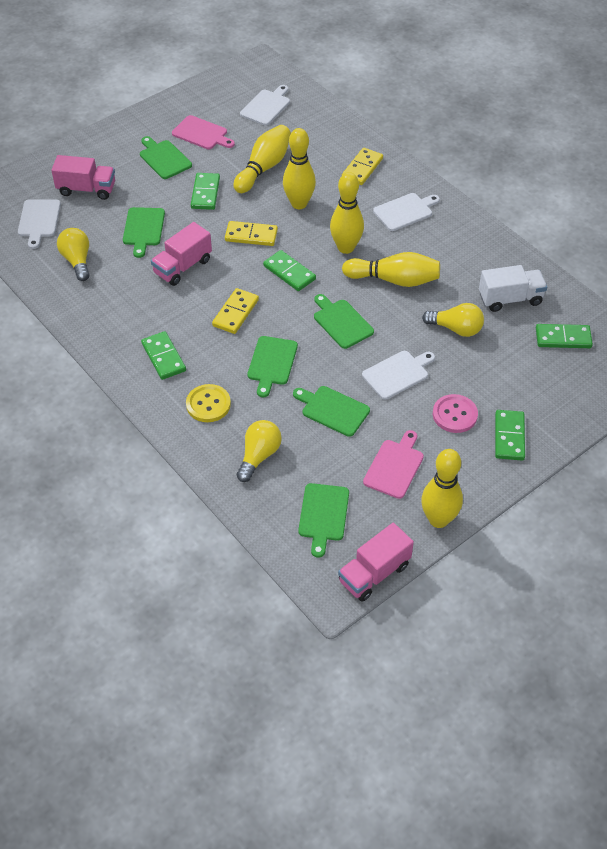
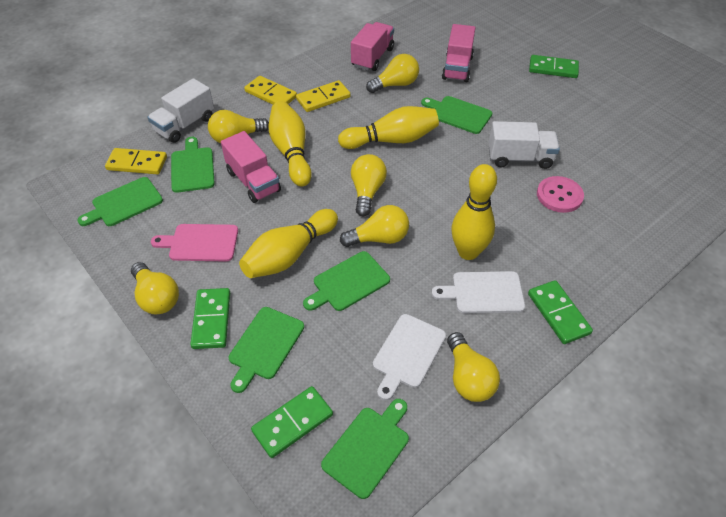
green domino: [141,331,186,380] [191,173,220,210] [263,250,316,291] [495,410,525,461] [536,324,593,348] = 5 -> [190,288,230,349] [251,386,333,458] [528,280,593,344] [529,55,579,78] = 4
pink cutting board: [172,115,235,149] [363,430,424,499] = 2 -> [151,224,238,262] = 1
white cutting board: [18,199,61,249] [240,85,290,126] [362,351,435,400] [373,193,440,231] = 4 -> [373,314,446,400] [432,271,525,313] = 2
white truck: [479,265,547,312] = 1 -> [148,78,214,143] [489,121,560,169] = 2
yellow bowling pin: [233,125,291,193] [283,128,316,209] [330,172,364,254] [342,252,440,287] [421,449,463,528] = 5 -> [239,209,338,278] [268,101,312,186] [338,106,439,149] [451,164,497,260] = 4
yellow button: [186,384,231,422] = 1 -> none = 0
yellow light bulb: [57,228,90,281] [237,420,282,482] [422,303,484,337] = 3 -> [131,262,179,314] [208,110,269,143] [340,205,409,247] [351,154,387,216] [366,54,419,93] [447,332,500,402] = 6

